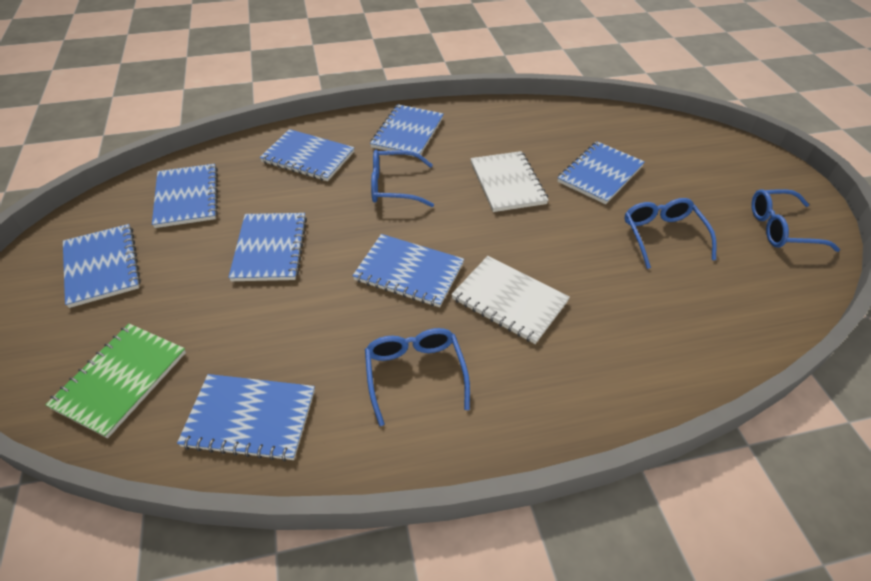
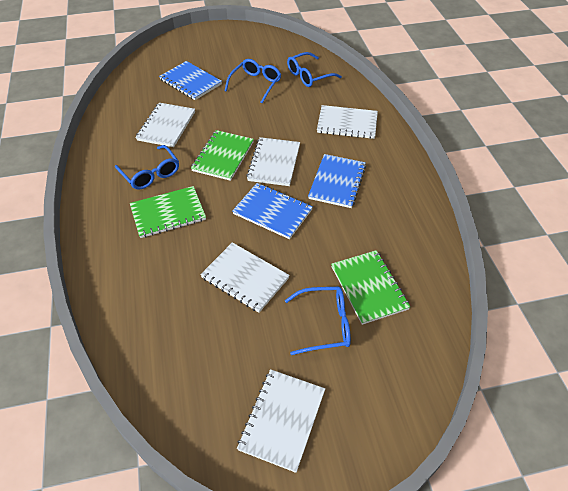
blue notebook: [63,224,141,308] [152,164,218,228] [177,374,315,462] [228,213,307,281] [260,129,354,181] [353,234,464,307] [370,104,444,157] [557,141,645,204] = 8 -> [159,61,222,100] [232,183,313,239] [308,154,366,208] = 3
green notebook: [45,324,186,438] = 1 -> [130,186,206,238] [191,130,254,181] [331,250,410,325] = 3
white notebook: [451,256,570,344] [470,151,548,212] = 2 -> [135,103,195,147] [200,242,290,313] [237,369,325,473] [246,137,300,186] [317,105,378,139] = 5

